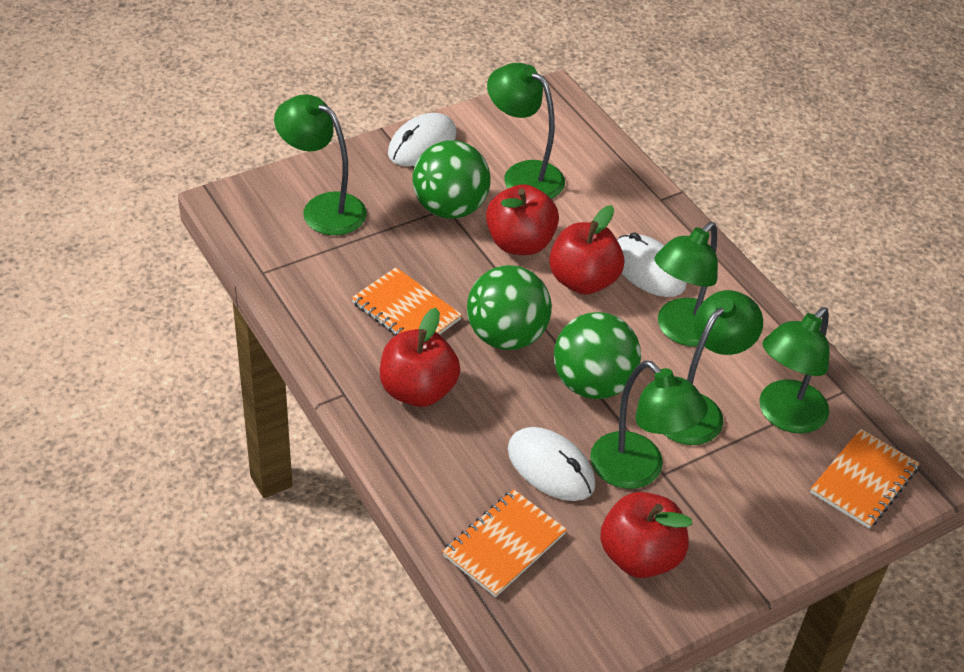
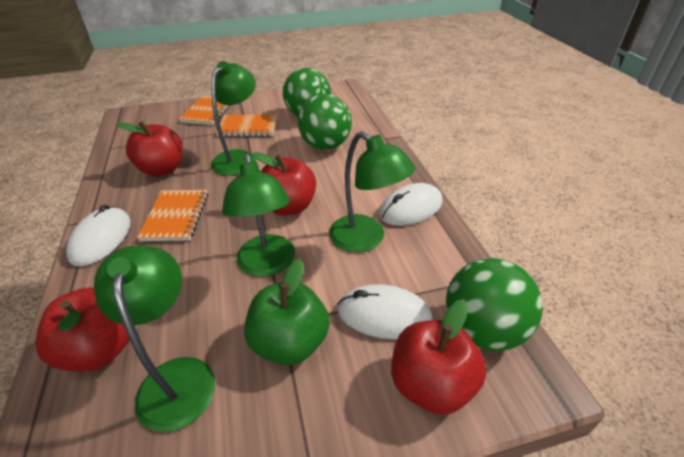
green apple: none = 0 -> [244,259,330,365] = 1
green lamp: [274,94,367,235] [487,63,565,199] [590,361,708,489] [655,222,718,347] [664,290,763,445] [759,307,830,434] = 6 -> [94,245,215,432] [211,61,256,176] [222,153,295,277] [329,131,415,253] = 4

